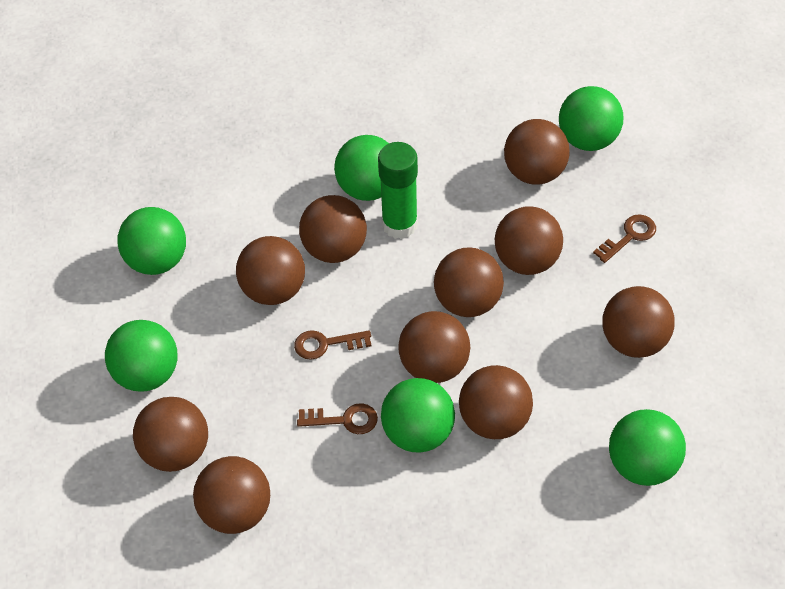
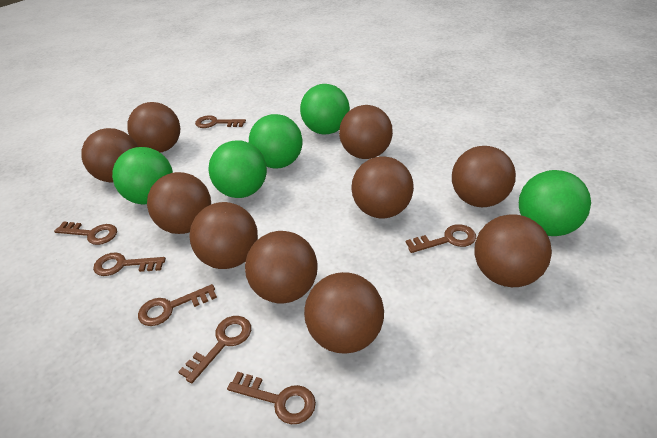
brown key: [294,330,371,360] [297,403,378,434] [593,215,656,263] = 3 -> [54,222,117,245] [93,252,166,276] [138,284,217,326] [178,316,251,384] [195,115,246,128] [227,372,316,424] [406,224,476,253] = 7
green ball: [105,320,178,392] [117,207,186,275] [334,135,389,201] [381,378,455,453] [559,86,623,151] [609,409,686,486] = 6 -> [112,147,173,204] [208,140,267,198] [249,114,303,169] [300,84,350,134] [519,170,591,236] = 5
green glue stick: [378,142,418,239] = 1 -> none = 0

